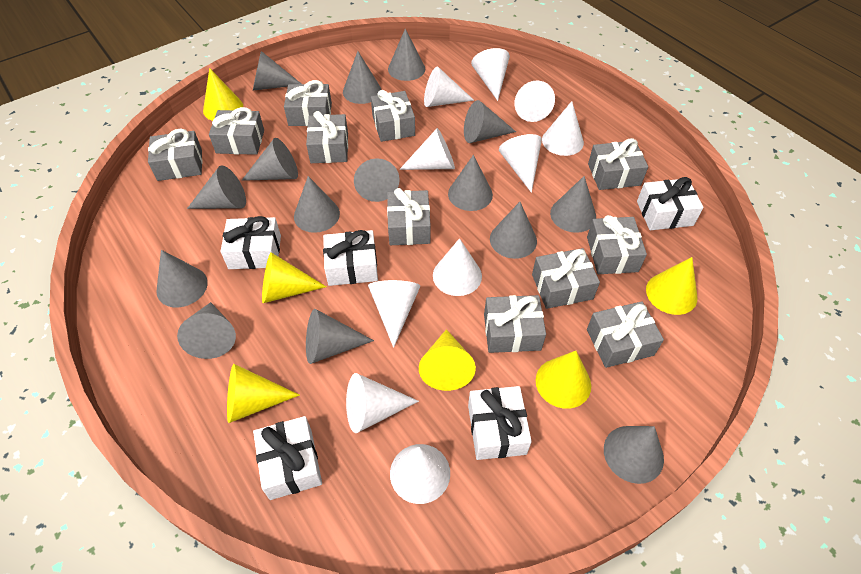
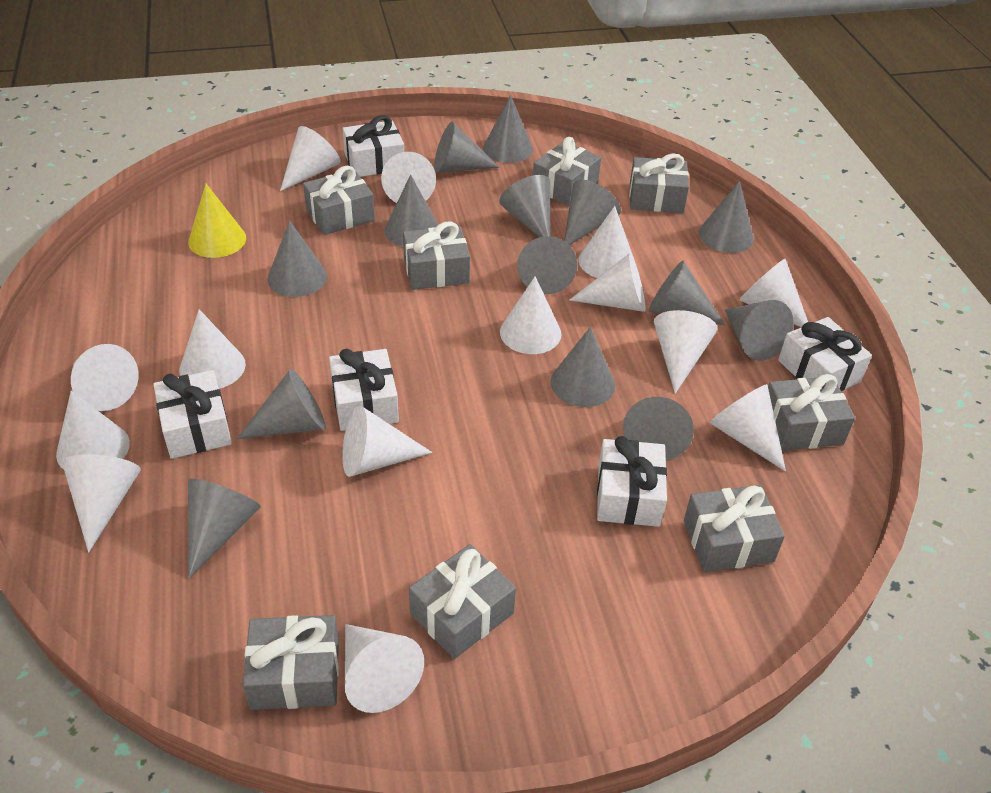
grey cone: [157,250,208,307] [177,302,236,359] [187,165,246,209] [242,138,298,181] [253,51,301,91] [294,176,340,233] [306,309,374,364] [343,51,381,104] [354,158,400,202] [388,29,425,81] [448,155,493,211] [464,100,516,143] [490,202,537,259] [550,176,596,233] [604,426,664,484] = 15 -> [188,479,261,579] [237,369,326,439] [267,221,327,297] [384,175,438,247] [434,122,500,173] [483,95,533,163] [499,175,550,237] [517,236,577,294] [550,327,615,407] [564,180,621,245] [623,397,694,460] [649,261,725,325] [699,181,754,253] [725,300,793,361] = 14
grey gift: [148,129,202,181] [209,107,264,155] [284,80,332,126] [306,111,348,163] [371,90,415,142] [387,188,431,245] [484,295,546,353] [532,248,600,309] [587,215,647,274] [587,301,664,368] [588,138,648,190] = 11 -> [243,615,339,710] [303,165,375,235] [403,221,470,290] [409,544,516,659] [533,137,601,206] [629,153,689,213] [684,485,785,572] [768,374,855,451] = 8
white cone: [346,373,419,433] [368,280,420,348] [390,444,450,504] [399,128,455,170] [424,66,474,107] [433,238,482,296] [471,48,510,101] [499,134,542,193] [514,81,555,122] [542,101,584,156] = 10 -> [56,391,130,470] [62,454,141,553] [71,344,138,411] [179,309,246,389] [280,126,340,191] [342,406,432,477] [345,624,424,713] [381,152,436,203] [500,276,561,354] [570,253,646,312] [578,206,634,278] [654,310,718,394] [709,384,786,472] [739,259,808,327] = 14
yellow cone: [203,68,243,121] [227,364,300,423] [262,252,327,303] [419,329,476,391] [536,351,591,409] [646,257,697,315] = 6 -> [188,184,246,258] = 1

